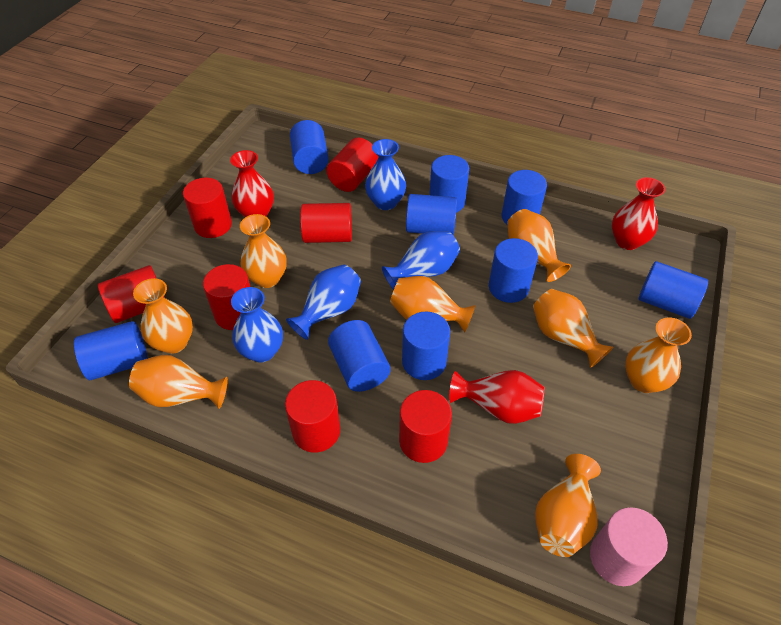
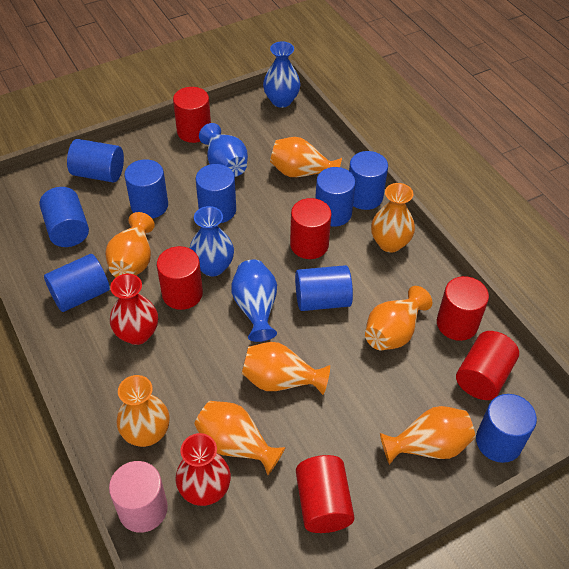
red cylinder: [98,265,165,323] [183,178,232,238] [203,264,250,330] [285,380,340,453] [300,203,352,243] [327,137,379,192] [399,390,452,463] = 7 -> [157,246,203,310] [173,87,211,143] [290,198,332,259] [296,455,355,533] [437,276,489,341] [456,331,519,400] = 6
red vase: [230,150,274,217] [449,370,545,424] [612,177,665,250] = 3 -> [110,274,158,345] [176,433,231,506] = 2

